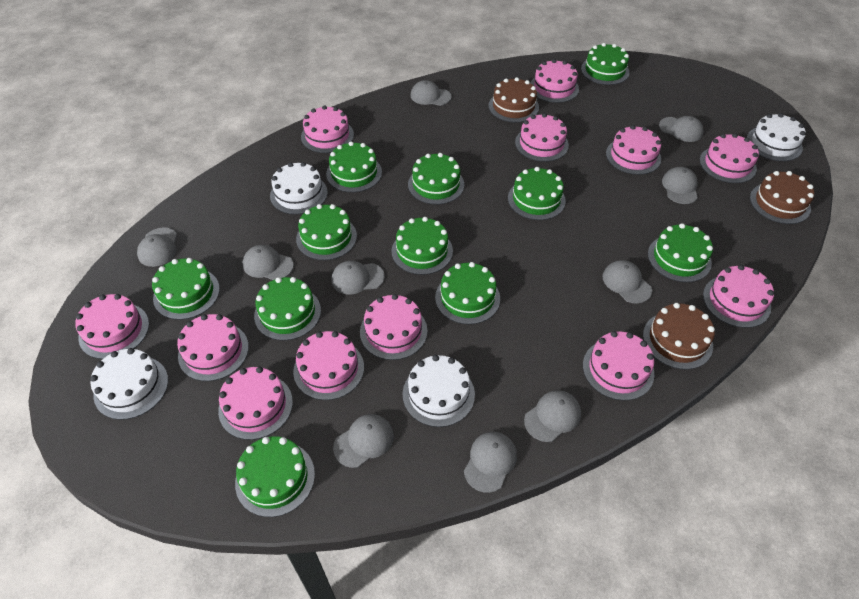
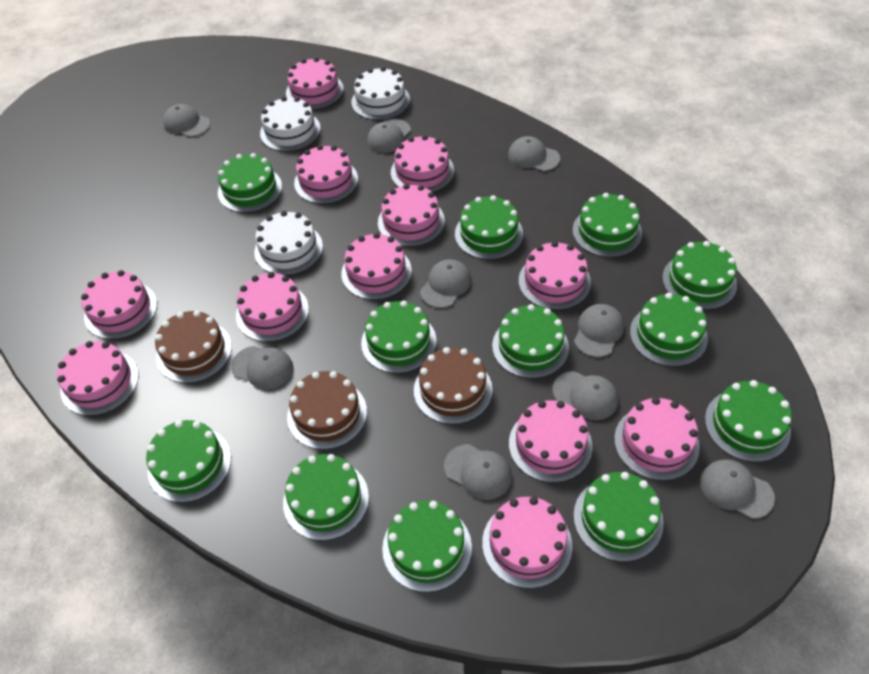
green cake: [152,258,220,320] [235,436,315,517] [254,277,321,340] [296,204,357,260] [326,141,382,192] [391,217,453,275] [408,153,464,205] [435,262,500,324] [508,167,566,220] [581,43,629,85] [648,223,713,282] = 11 -> [146,420,231,503] [218,153,282,213] [283,454,369,541] [361,300,436,373] [382,500,472,592] [455,195,523,259] [492,304,569,378] [573,193,642,257] [573,472,663,562] [630,293,708,367] [662,241,737,310] [705,380,792,462] = 12
grey cap: [137,227,177,267] [243,245,294,280] [331,261,385,295] [333,414,394,468] [410,80,452,106] [464,432,517,493] [524,390,581,442] [603,260,652,304] [659,116,704,142] [662,167,698,204] = 10 -> [163,104,210,137] [231,346,293,390] [367,119,411,153] [420,259,471,308] [444,444,512,500] [508,136,560,171] [553,371,618,420] [574,304,624,357] [700,459,775,519] = 9
white cake: [90,348,168,420] [270,162,328,215] [403,355,475,427] [747,113,806,161] = 4 -> [254,211,323,275] [260,97,321,151] [351,67,410,120] = 3

